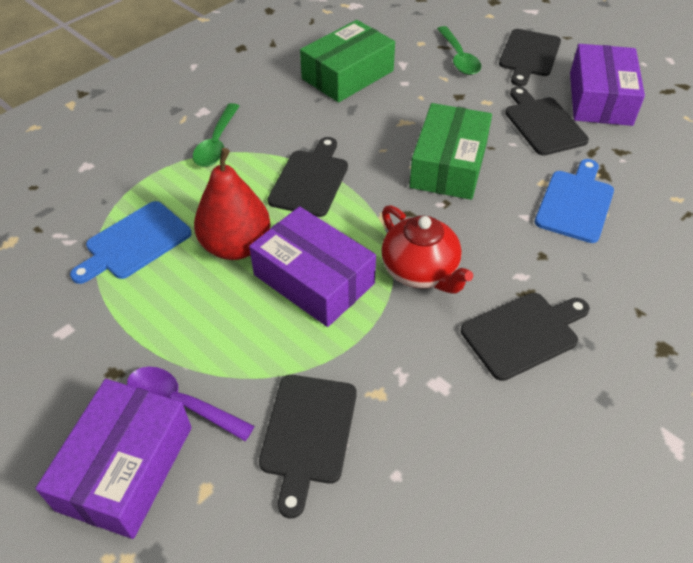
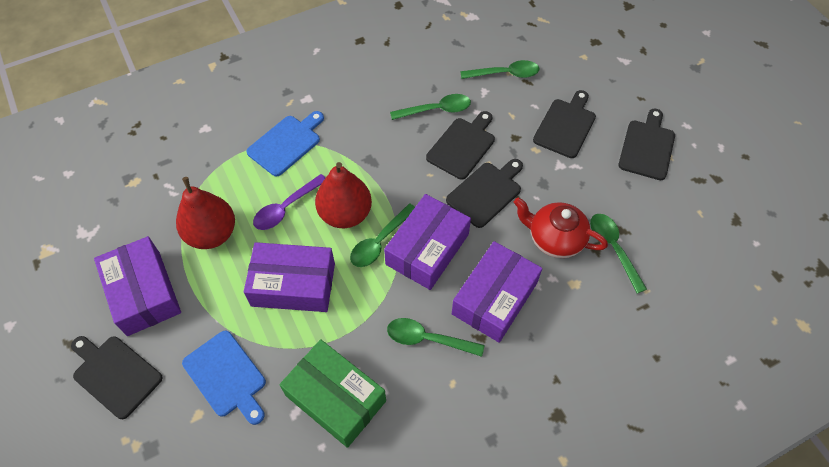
green box: [300,20,395,103] [409,103,492,200] = 2 -> [279,339,386,448] = 1
green spoon: [193,103,239,167] [437,26,481,75] = 2 -> [350,204,415,267] [387,318,484,357] [390,94,471,120] [460,60,539,79] [590,214,647,294] = 5
purple box: [35,379,192,539] [249,206,376,327] [570,44,645,126] = 3 -> [94,236,181,336] [244,242,335,312] [384,194,471,290] [452,241,542,343] = 4
red pear: [194,148,270,260] = 1 -> [176,177,235,249] [315,162,372,228] = 2

